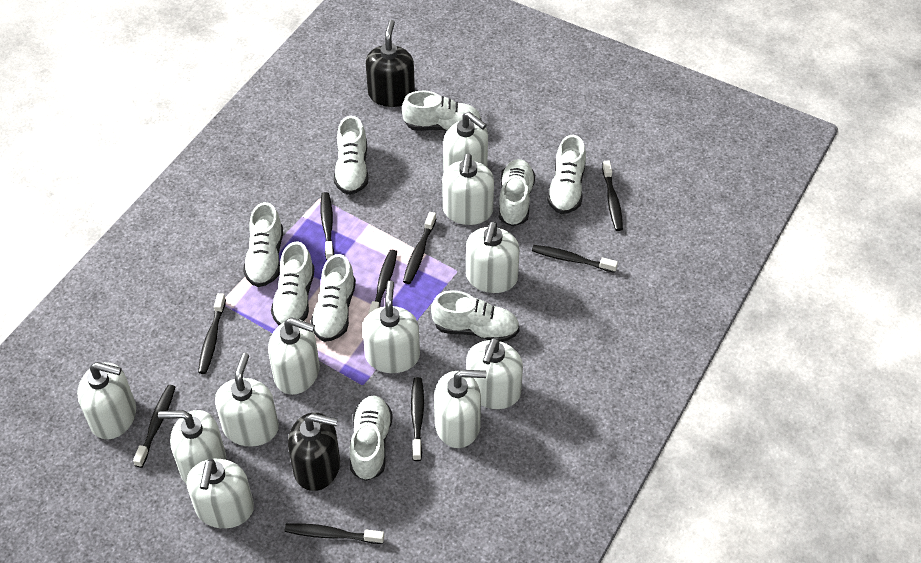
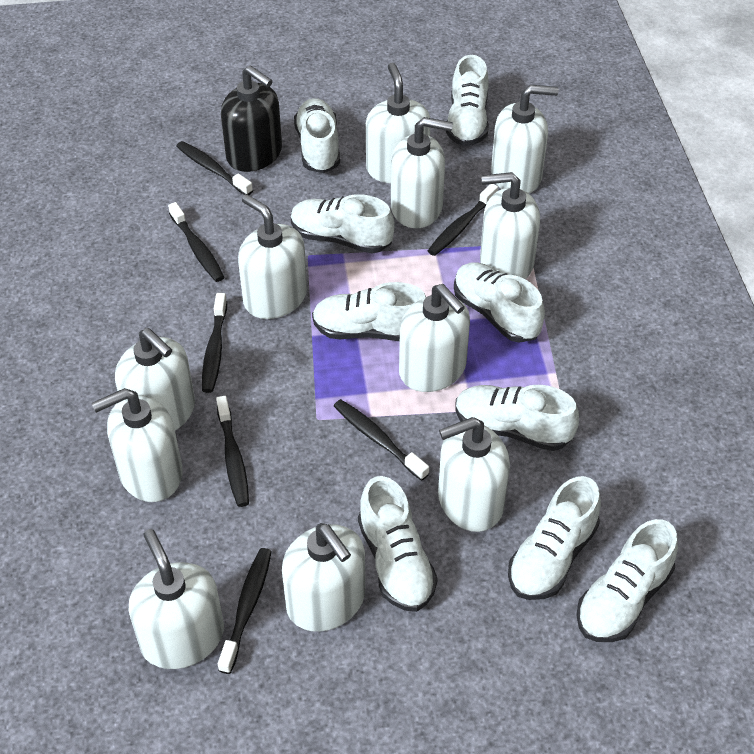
black soap dispenser: [288,412,340,491] [366,20,415,107] = 2 -> [221,65,282,172] = 1
black toothbrush: [133,385,175,468] [198,293,226,374] [285,523,384,544] [320,192,334,260] [368,250,397,314] [403,212,436,284] [411,377,424,461] [532,245,618,273] [602,161,623,231] = 9 -> [168,202,224,282] [176,141,253,195] [202,293,227,393] [216,396,249,507] [218,548,272,674] [334,399,429,481] [428,184,498,256] = 7

